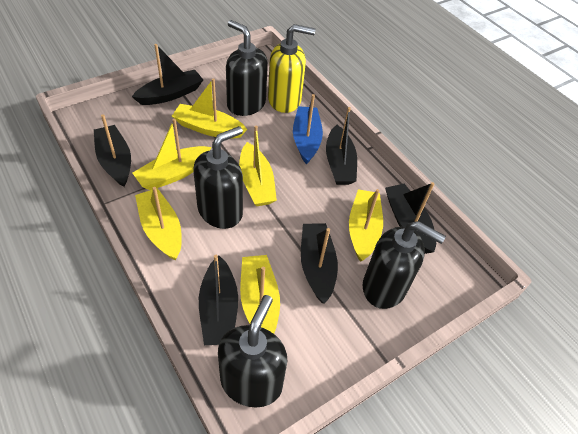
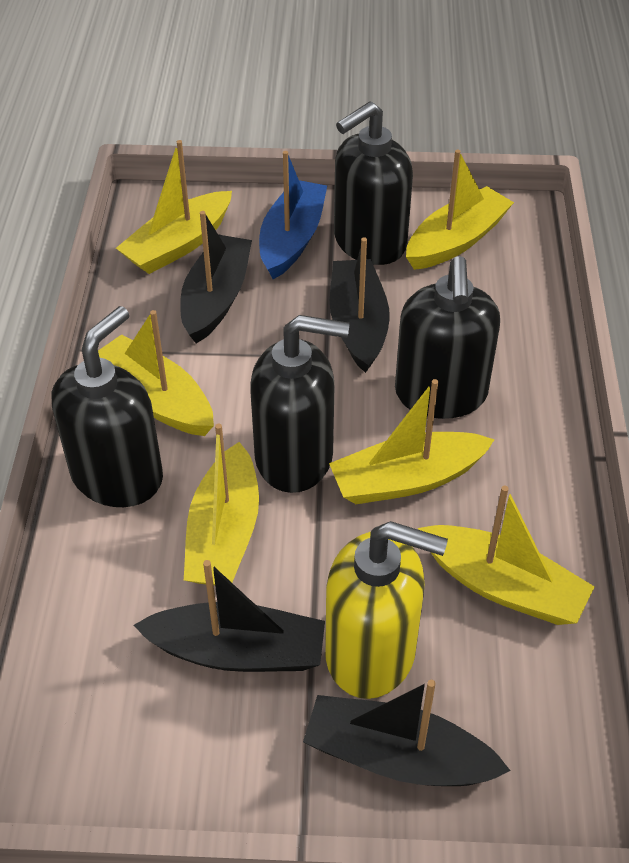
black boat: [94,114,131,187] [132,44,203,105] [199,255,238,345] [301,223,338,304] [326,107,357,185] [385,182,436,254] = 6 -> [133,560,325,672] [180,211,252,344] [303,680,511,786] [330,237,390,373] = 4

